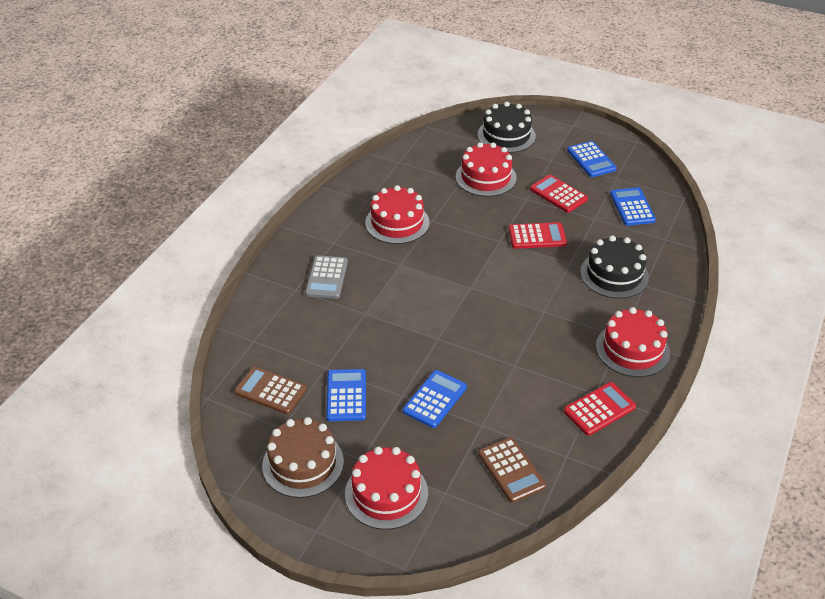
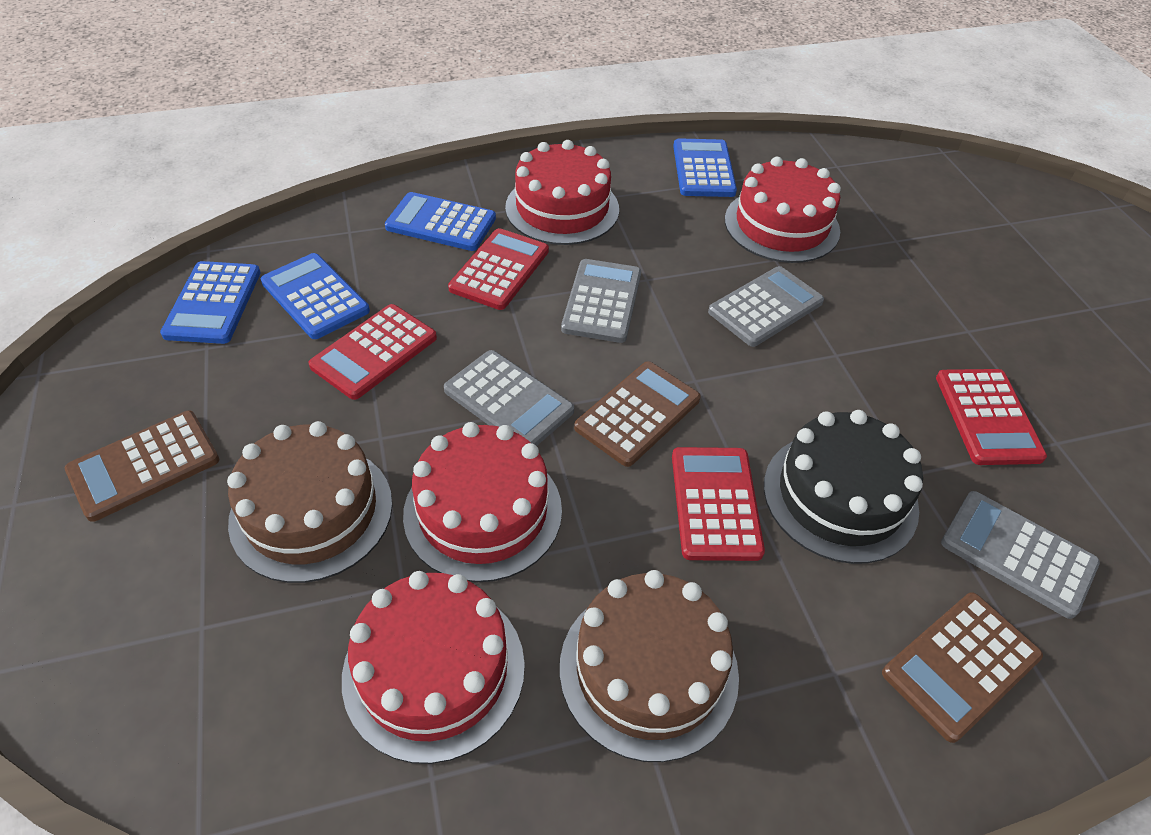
black cake: [478,102,536,153] [580,235,649,299] = 2 -> [764,410,923,564] = 1
brown cake: [262,417,344,498] = 1 -> [227,421,393,583] [560,570,739,762] = 2
brown calculator: [234,366,307,414] [478,437,546,503] = 2 -> [65,411,219,522] [574,361,701,467] [882,592,1043,743] = 3
grey calculator: [305,255,348,299] = 1 -> [444,350,574,446] [561,259,641,343] [708,266,824,347] [941,491,1100,619] = 4
red calculator: [508,222,567,249] [530,175,588,213] [564,382,636,436] = 3 -> [309,304,437,400] [448,228,549,310] [672,447,765,561] [936,369,1047,465] = 4

